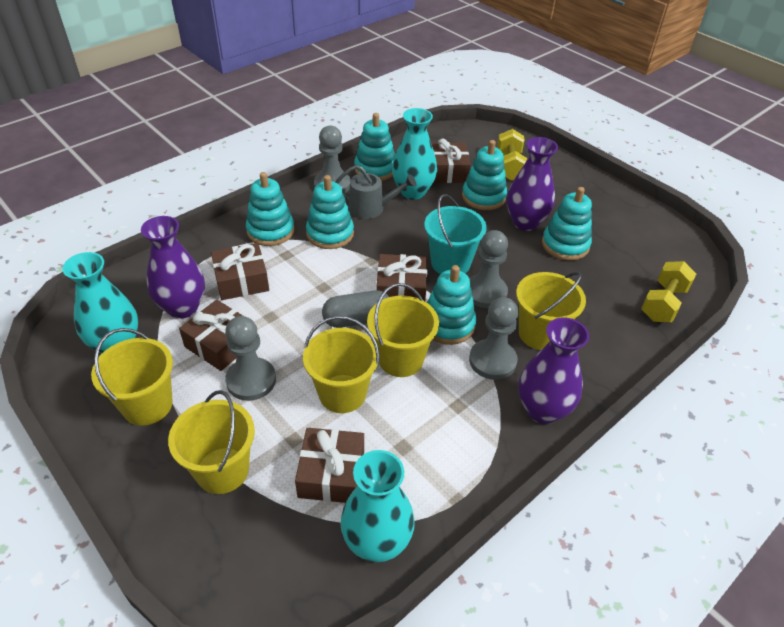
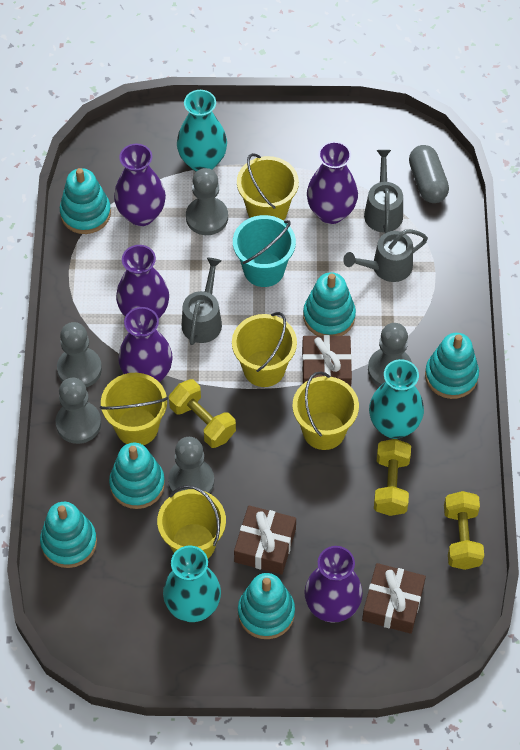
brown gift: [179,300,243,371] [211,243,269,300] [295,428,364,503] [376,254,427,301] [431,139,471,183] = 5 -> [234,506,296,575] [302,335,352,386] [362,563,426,634] = 3
grey pawn: [225,316,276,401] [314,126,351,194] [469,230,508,308] [469,297,518,380] = 4 -> [56,378,101,444] [57,322,102,387] [168,437,214,494] [186,168,228,235] [368,323,412,387] = 5
grey watering can: [336,165,416,219] = 1 -> [182,258,222,345] [343,229,428,282] [364,150,403,233] = 3
purple vase: [141,216,205,319] [507,137,558,231] [518,317,589,424] = 3 -> [114,144,166,226] [116,245,169,318] [118,307,173,382] [304,546,363,623] [307,141,358,224] = 5
yellow dumbbell: [497,129,527,181] [641,261,696,322] = 2 -> [169,379,236,448] [374,439,411,516] [444,491,484,570] = 3

